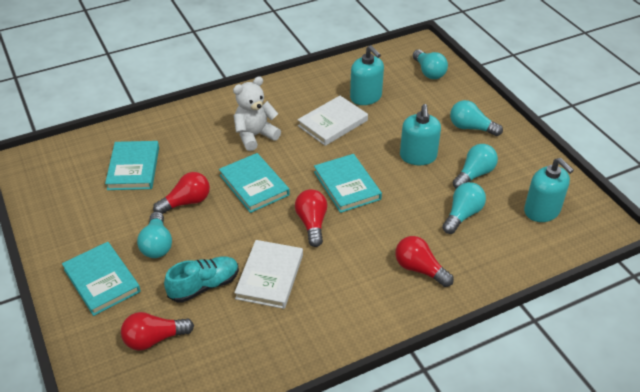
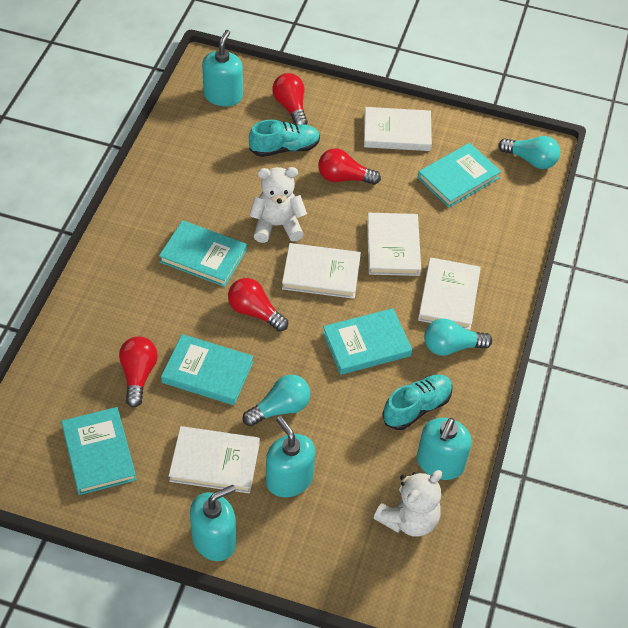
turquoise book: [62,242,141,316] [105,141,159,190] [219,153,290,213] [314,154,382,213] = 4 -> [61,407,137,495] [159,220,247,287] [161,334,253,405] [323,308,412,375] [418,143,501,207] = 5
turquoise light bulb: [137,212,172,258] [413,50,448,79] [442,182,486,234] [450,100,503,136] [453,144,498,189] = 5 -> [243,375,310,427] [424,318,492,356] [498,136,560,169] = 3
turquoise shoe: [164,256,239,303] = 1 -> [249,120,320,157] [383,374,453,430] = 2
turquoise soap dispenser: [350,45,384,105] [400,104,441,165] [524,158,574,222] = 3 -> [190,485,236,561] [202,30,243,106] [266,416,316,497] [417,418,472,480] = 4
white book: [234,240,303,309] [297,96,368,146] = 2 -> [169,426,260,493] [282,243,361,299] [364,107,432,151] [367,213,421,276] [418,257,481,330] = 5
white teddy bear: [233,76,281,151] = 1 -> [249,167,307,243] [374,470,442,537] = 2

